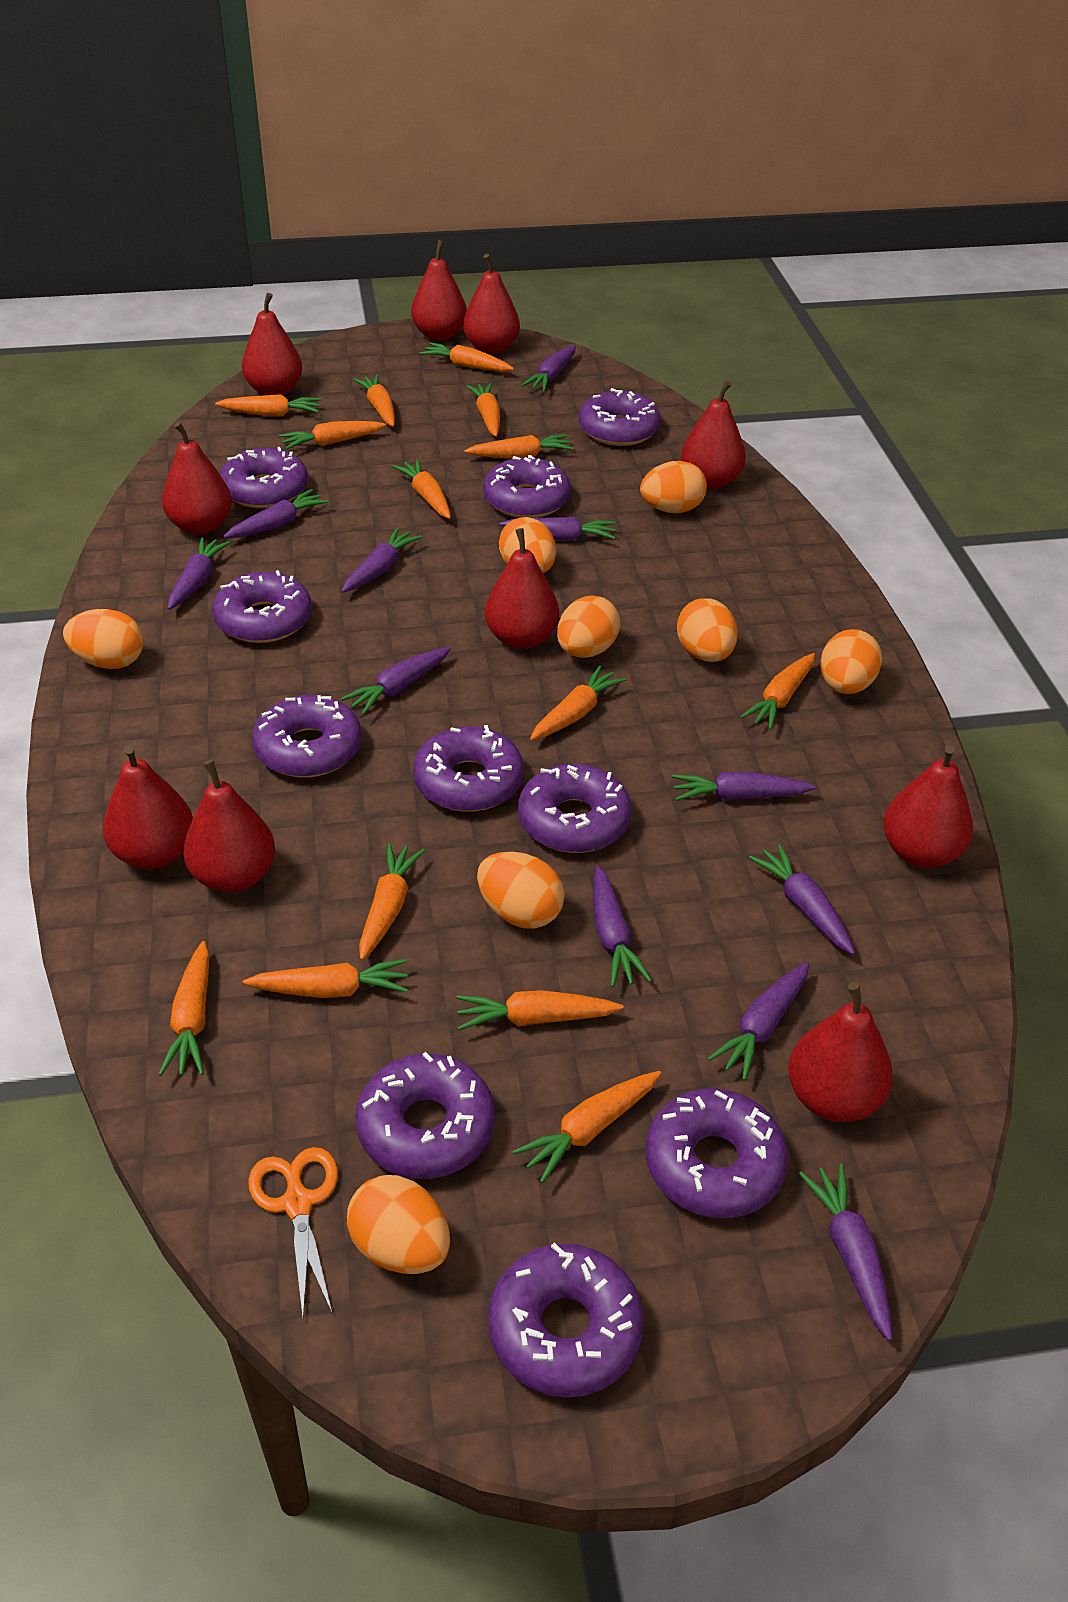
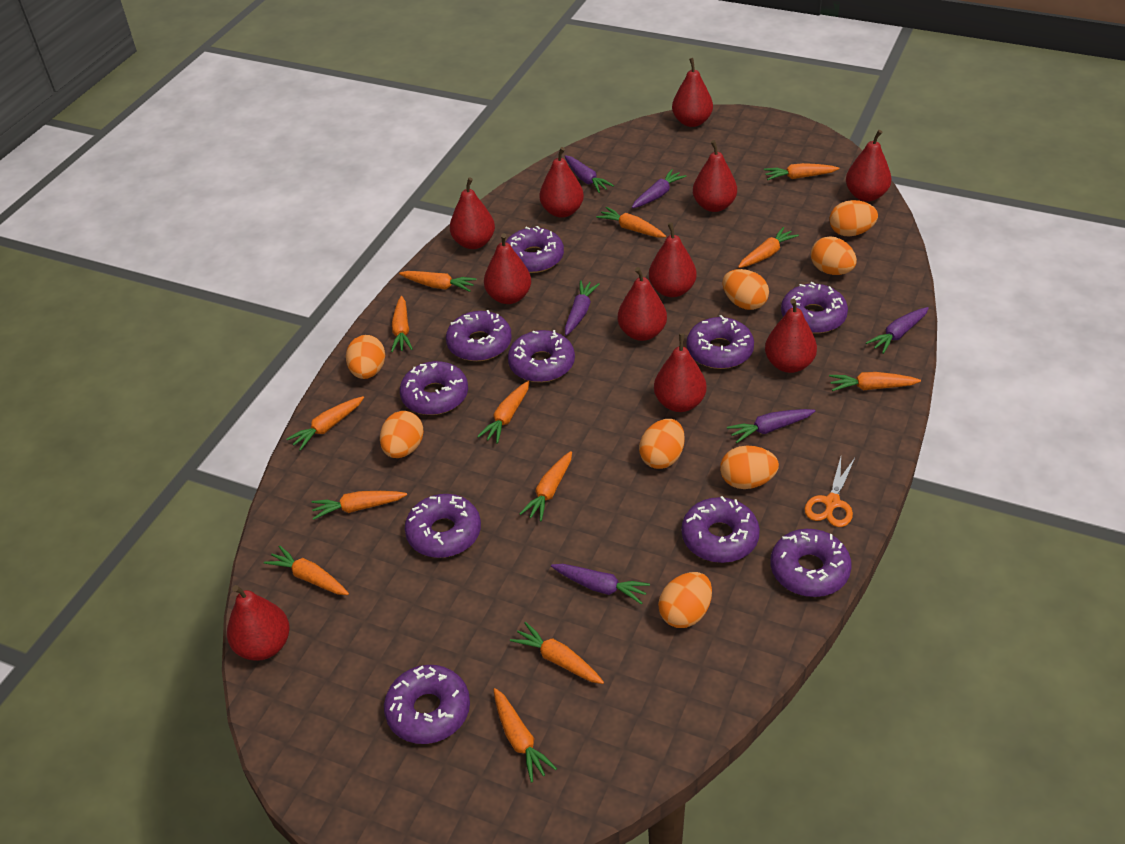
orange carrot: [158,941,210,1076] [215,394,321,416] [243,959,408,998] [279,421,386,450] [353,375,395,427] [359,843,425,960] [392,459,451,519] [420,342,514,372] [456,990,623,1030] [464,434,573,458] [466,383,500,437] [513,1071,661,1183] [530,666,626,741] [740,653,815,730] = 14 -> [264,546,349,595] [287,396,364,451] [311,491,407,520] [391,296,413,352] [399,271,477,292] [477,381,530,444] [493,688,557,783] [510,622,604,684] [519,451,572,522] [596,207,666,238] [738,227,799,268] [764,163,839,180] [829,372,921,391] = 13
purple carrot: [168,537,230,610] [224,489,329,538] [341,647,451,715] [342,528,422,593] [499,517,616,541] [521,345,576,392] [593,866,652,987] [672,771,816,801] [707,962,809,1081] [749,844,855,955] [799,1163,892,1341] = 11 -> [551,564,650,604] [565,155,614,193] [565,280,600,336] [632,169,687,208] [727,409,815,443] [866,307,929,354] = 6
red pear: [103,745,193,869] [162,422,232,535] [183,759,275,893] [242,293,302,395] [411,240,467,341] [463,254,520,354] [485,528,559,649] [681,380,746,489] [788,982,893,1122] [883,745,973,868] = 10 -> [227,585,290,661] [450,177,495,249] [484,233,531,304] [539,147,584,218] [618,267,667,341] [649,222,697,297] [654,333,707,412] [672,58,713,127] [693,140,737,212] [765,299,817,373] [846,130,892,202] = 11

